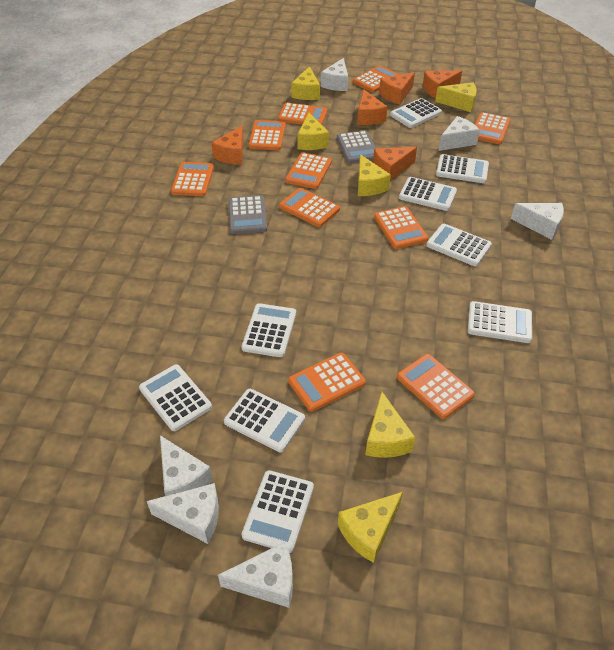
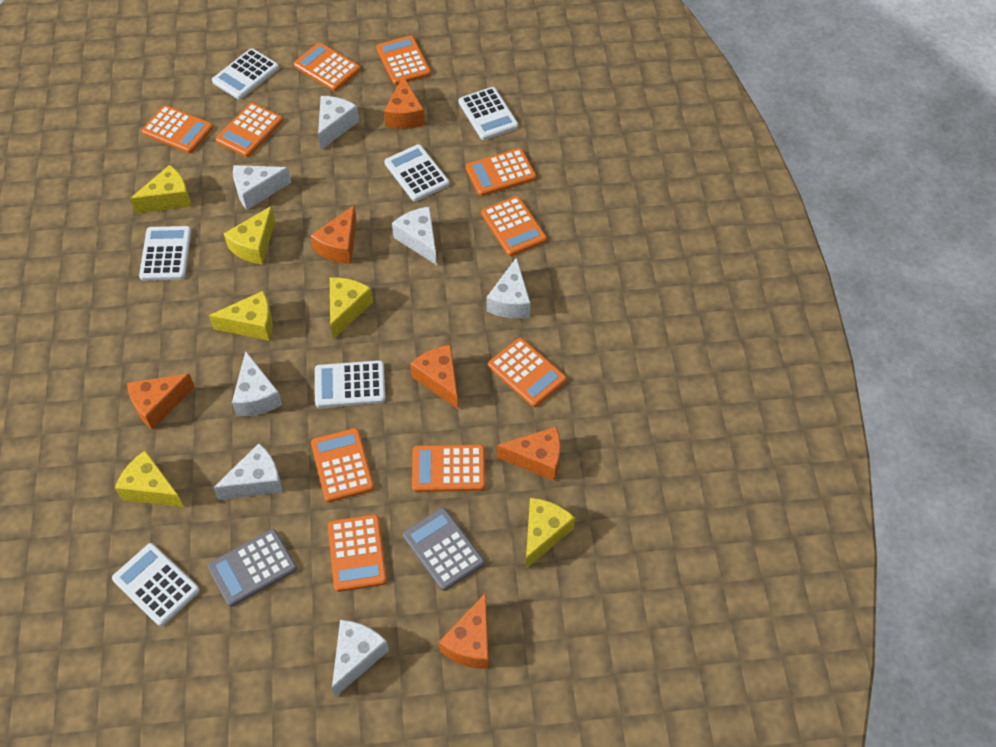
orange cheese: [211,126,244,165] [357,89,387,125] [373,147,417,180] [379,72,415,104] [423,70,462,99] = 5 -> [127,374,195,430] [310,206,357,264] [384,76,425,129] [410,345,458,409] [439,593,489,669] [497,427,560,481] = 6
white calculator: [139,364,212,431] [224,389,305,452] [241,303,296,357] [241,470,314,553] [390,98,442,128] [399,177,457,211] [426,224,492,266] [436,154,489,183] [468,301,532,343] = 9 -> [112,543,200,626] [139,226,191,281] [212,48,279,99] [315,360,385,408] [384,144,449,202] [459,87,518,140] = 6
white cheese: [147,483,219,544] [160,435,213,496] [218,542,293,608] [321,58,348,91] [438,116,480,151] [511,203,564,240] = 6 -> [213,443,283,500] [232,351,282,416] [233,165,291,210] [318,96,359,150] [332,620,389,697] [392,207,437,265] [486,257,531,318] = 7

